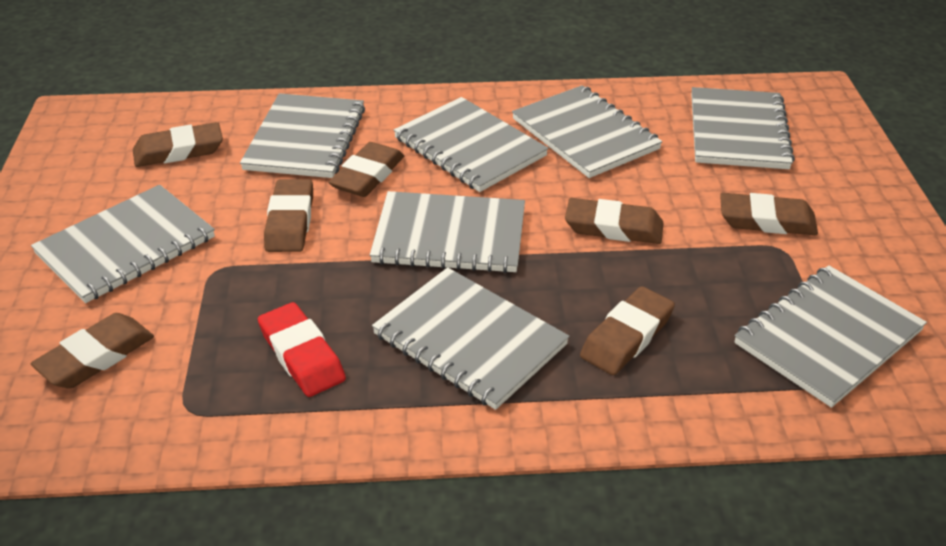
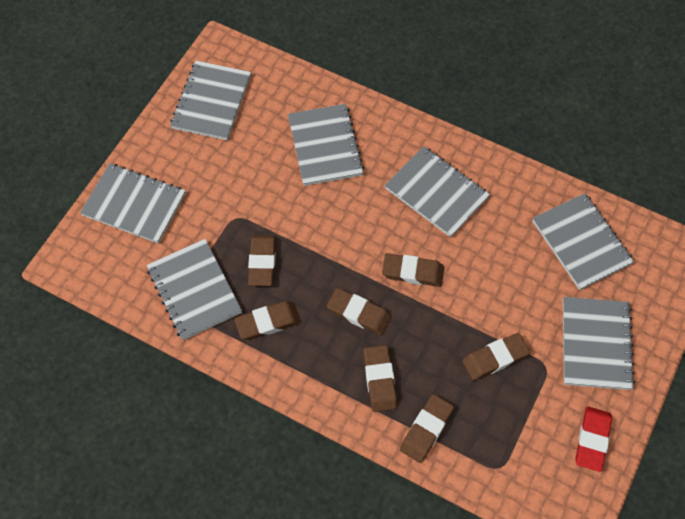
grey notebook: [31,185,215,303] [240,93,365,178] [370,191,525,273] [372,267,569,410] [394,97,548,192] [512,85,662,178] [691,87,795,169] [734,265,927,408] = 8 -> [80,163,186,244] [147,239,242,340] [170,61,251,140] [288,104,364,186] [385,146,490,237] [533,193,634,290] [563,297,635,390] = 7

